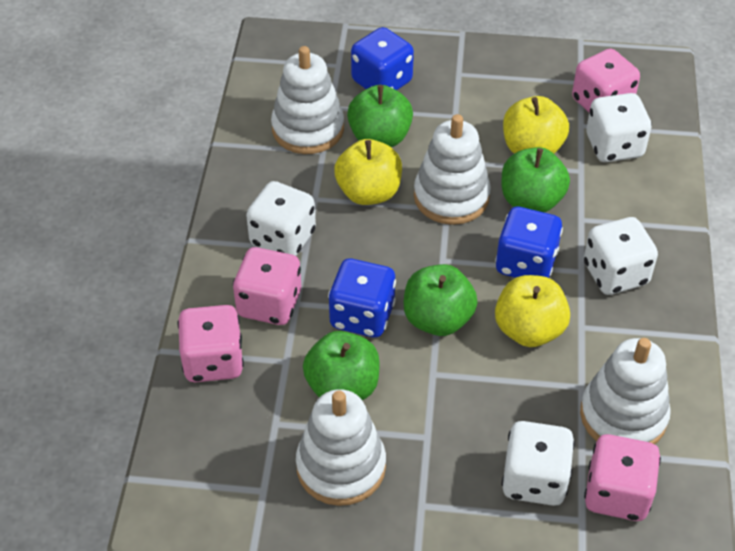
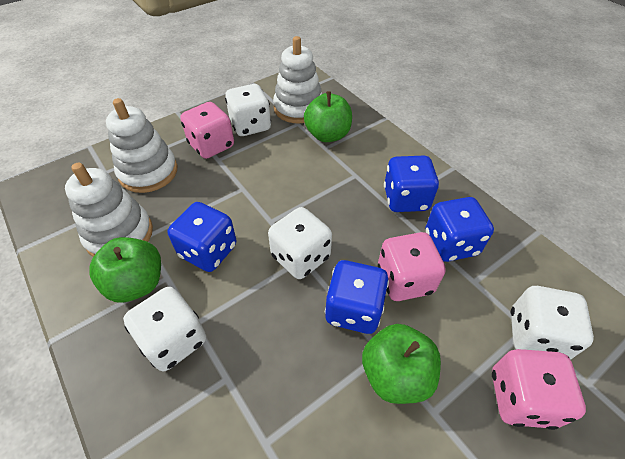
blue dice: [328,259,396,337] [351,27,414,90] [495,206,563,278] = 3 -> [167,202,236,272] [325,260,389,334] [384,156,439,212] [425,197,494,262] = 4
green apple: [303,331,380,400] [347,85,413,147] [403,264,478,336] [502,147,570,213] = 4 -> [89,237,161,303] [304,91,352,142] [362,324,441,404] = 3
pink dice: [177,305,244,382] [233,247,301,325] [572,49,640,112] [584,434,661,521] = 4 -> [180,102,234,159] [378,232,446,301] [492,349,586,430] = 3
white stacking toy: [271,46,344,154] [296,389,386,506] [414,114,491,225] [580,338,671,444] = 4 -> [65,163,153,257] [106,98,178,193] [273,36,322,123] = 3
yellow apple: [334,139,402,205] [495,275,570,347] [503,96,569,154] = 3 -> none = 0

